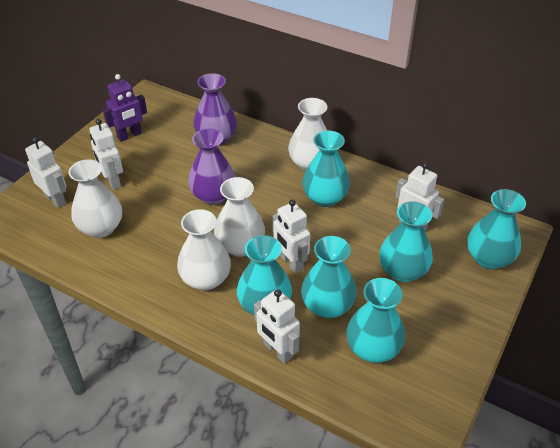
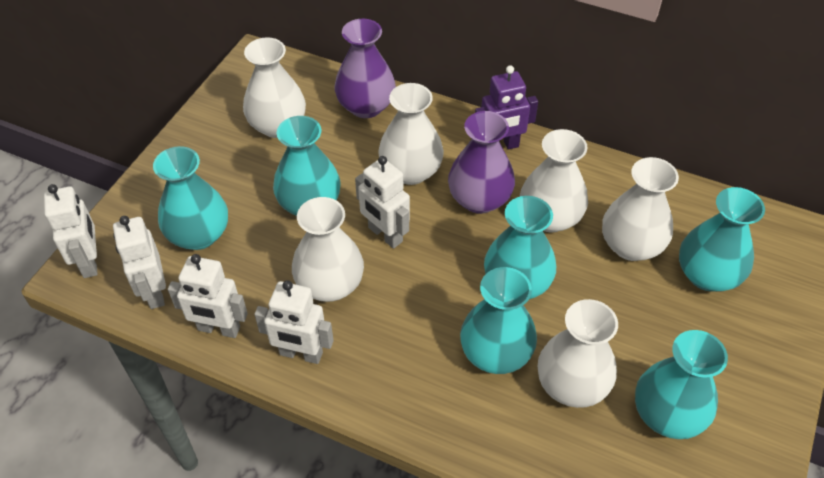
white vase: [68,159,122,238] [177,209,231,291] [214,177,265,257] [288,98,328,171] = 4 -> [243,37,306,138] [292,197,364,302] [378,83,444,185] [520,129,588,232] [538,299,618,408] [602,157,679,261] = 6

